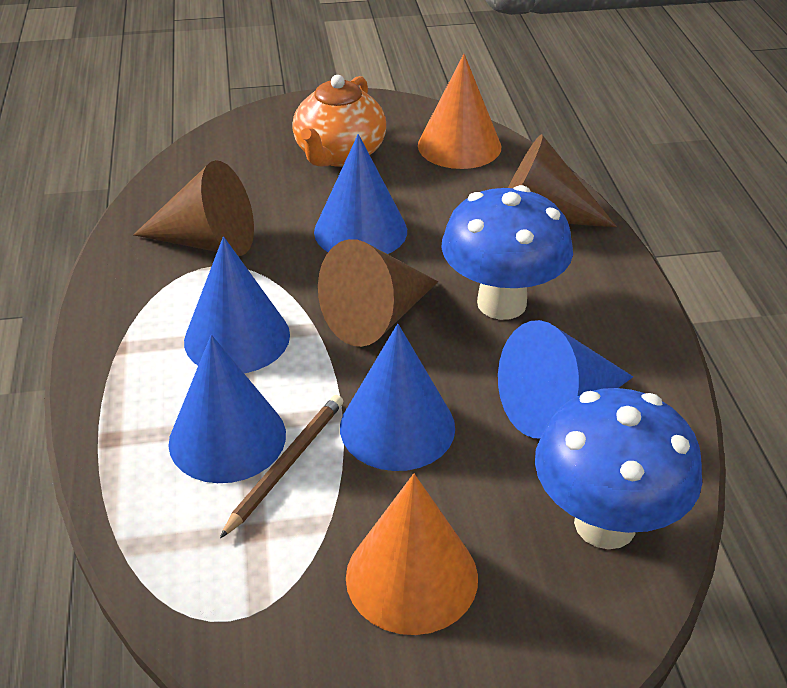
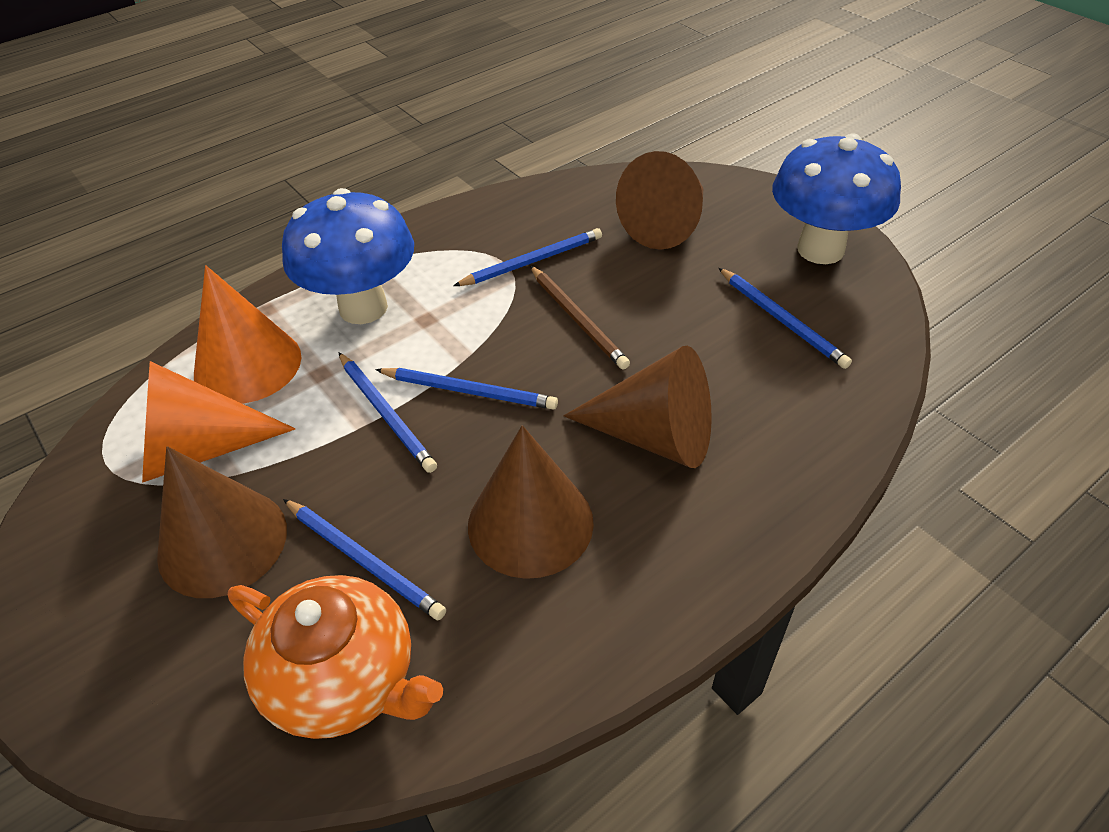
blue cone: [168,335,286,483] [184,236,290,373] [314,134,407,254] [340,324,455,471] [498,320,633,439] = 5 -> none = 0
blue pencil: none = 0 -> [283,499,446,620] [338,352,437,473] [375,368,558,410] [453,228,602,286] [719,268,852,369] = 5
brown cone: [133,160,254,256] [318,239,438,347] [508,134,617,227] = 3 -> [157,446,287,598] [468,425,594,579] [564,346,712,468] [616,151,704,250] = 4

